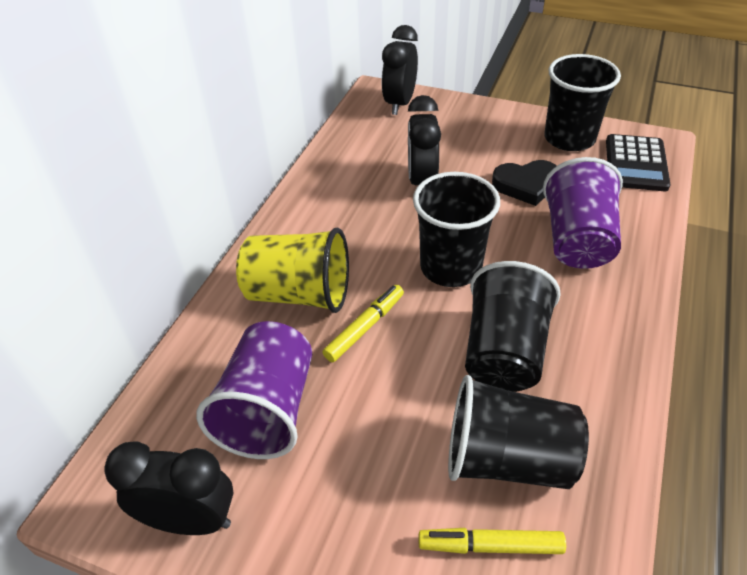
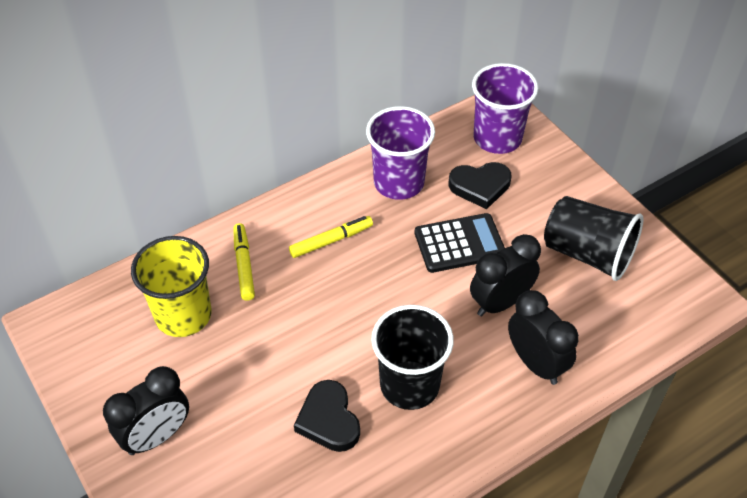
black cup: [413,172,500,287] [448,375,589,489] [465,261,561,392] [544,54,621,151] = 4 -> [371,305,454,410] [544,196,644,281] = 2
black heart: [492,160,557,206] = 1 -> [294,380,360,452] [449,162,511,209] = 2

